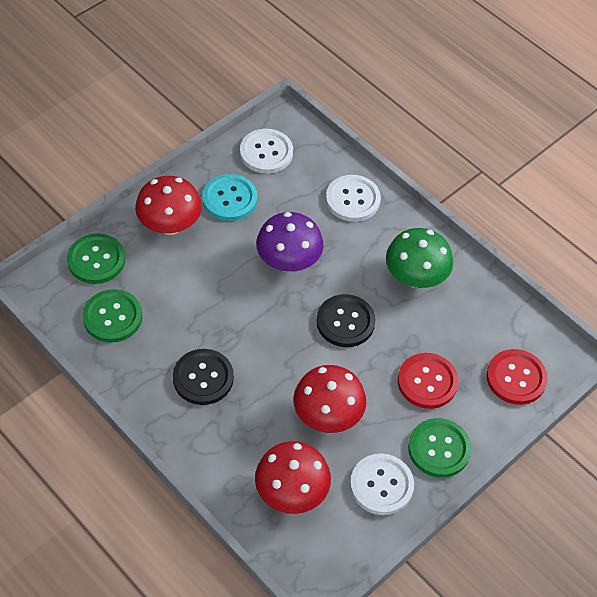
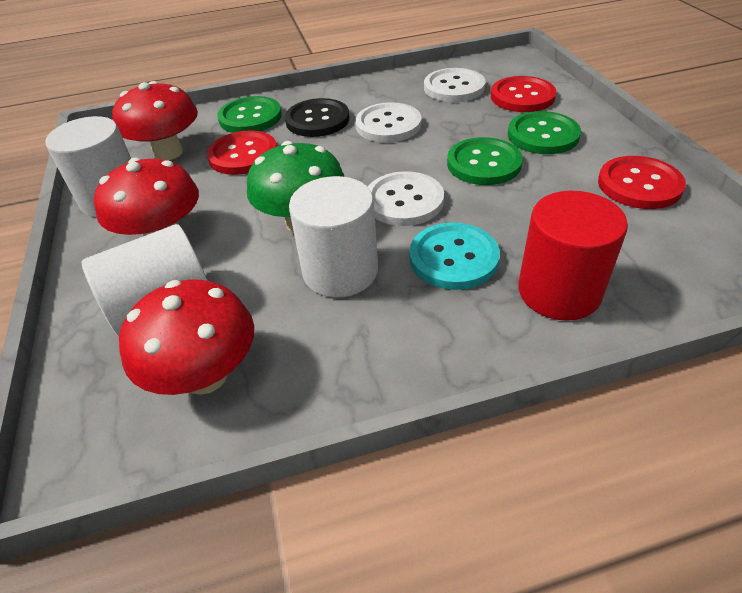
black button: [173,349,234,405] [317,294,376,347] = 2 -> [285,98,349,137] = 1
purple mushroom: [256,212,323,272] = 1 -> none = 0
red button: [398,353,459,409] [486,349,548,405] = 2 -> [207,130,277,175] [491,76,556,112] [598,156,686,209] = 3
red cylinder: none = 0 -> [518,191,628,321] = 1
white cylinder: none = 0 -> [45,116,131,217] [82,224,208,336] [289,176,378,298] = 3

